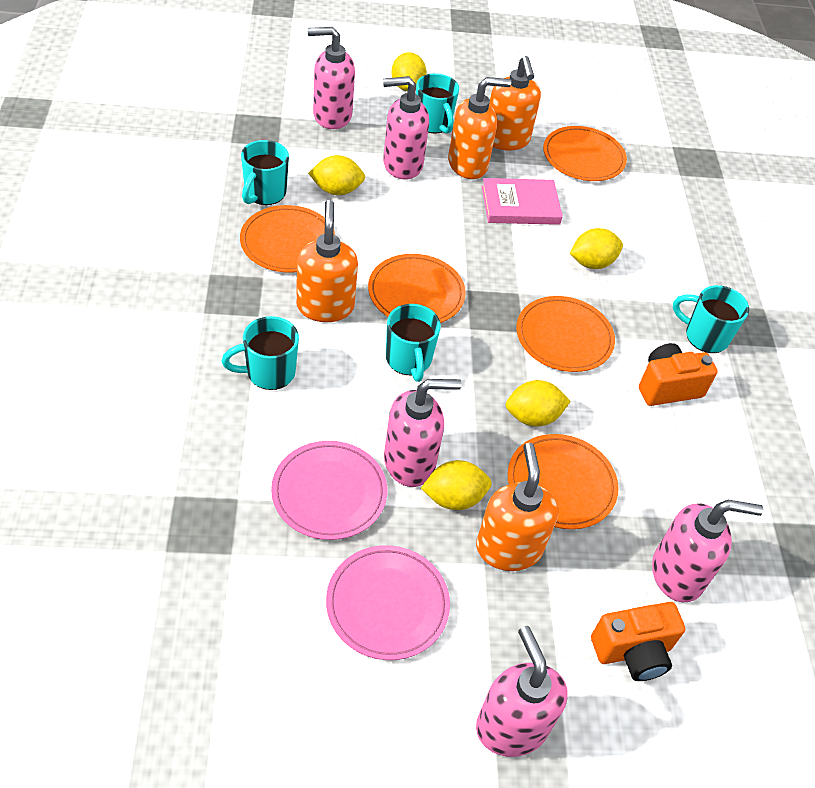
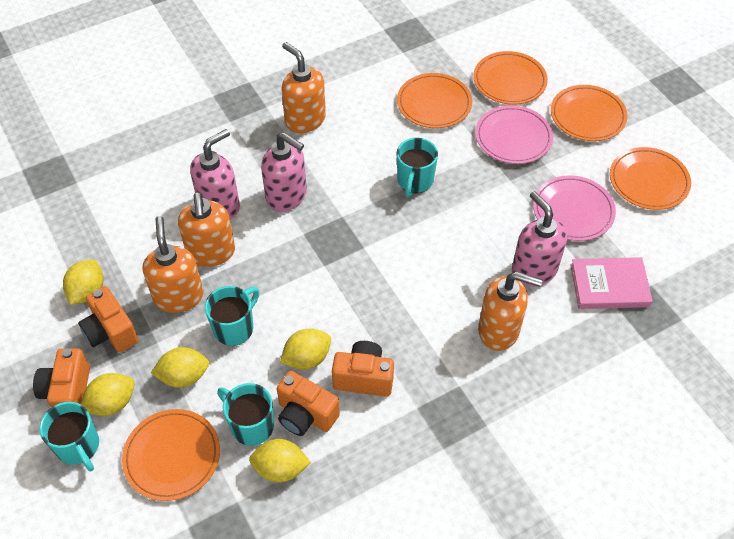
orange camera: [591,602,685,681] [639,343,718,406] = 2 -> [33,348,90,408] [78,286,139,353] [277,371,340,436] [332,341,394,397] = 4
pink soap dispenser: [308,27,355,129] [383,76,429,180] [384,379,462,487] [476,626,568,757] [652,500,763,602] = 5 -> [190,129,240,219] [261,132,307,212] [512,191,567,286] = 3
turquoise mug: [222,316,299,390] [241,140,289,205] [386,304,441,382] [416,73,459,134] [673,285,749,353] = 5 -> [39,402,99,471] [205,286,259,346] [217,383,274,446] [397,138,438,197] = 4

